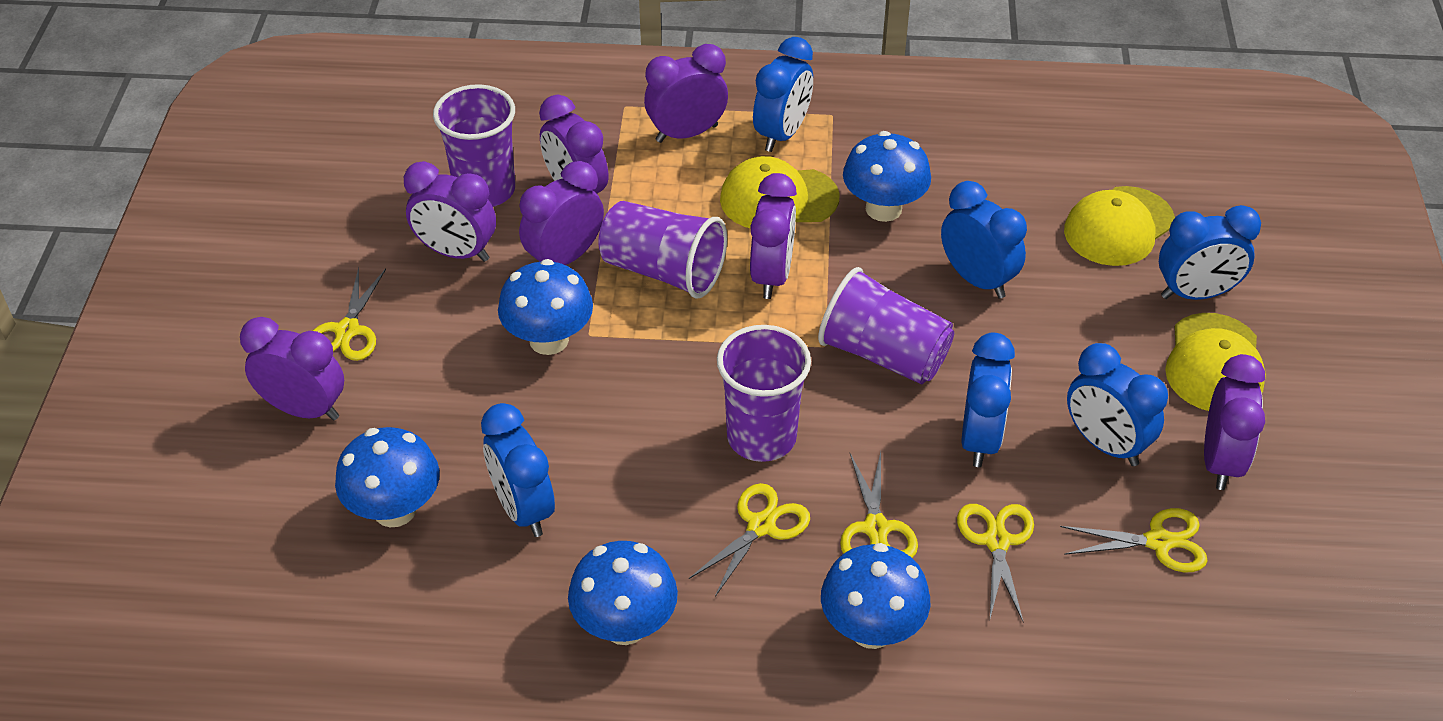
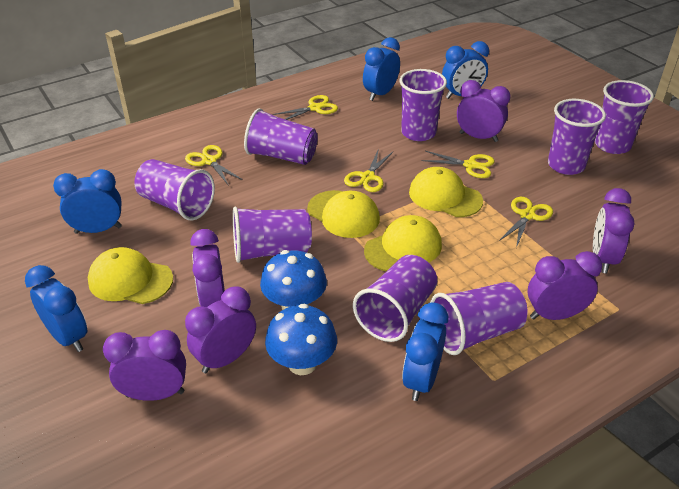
blue clock: [481,403,555,537] [753,37,813,152] [941,181,1027,299] [961,333,1015,467] [1067,343,1168,466] [1159,205,1261,300] = 6 -> [25,265,87,352] [53,169,122,234] [363,37,400,101] [402,302,448,401] [442,41,489,99] = 5
blue mushroom: [335,427,440,527] [498,259,593,355] [568,541,678,645] [821,543,930,649] [843,131,931,222] = 5 -> [260,250,327,310] [265,304,337,375] = 2
purple clock: [240,317,344,421] [404,161,496,262] [519,161,604,265] [539,95,608,194] [644,44,728,143] [750,173,797,299] [1204,354,1265,490] = 7 -> [103,330,186,401] [185,286,256,373] [190,229,225,307] [457,80,511,142] [528,251,602,320] [593,188,635,273] = 6
purple cup: [433,84,515,207] [598,201,727,298] [717,325,811,462] [818,267,954,384] = 4 -> [134,159,215,221] [233,207,312,263] [244,108,318,165] [353,255,437,342] [400,69,447,141] [430,282,528,355] [548,99,606,175] [595,80,654,154] = 8
yellow cap: [720,156,840,228] [1064,186,1175,266] [1165,313,1266,411] = 3 -> [88,247,173,304] [307,190,380,238] [364,215,442,271] [409,167,483,217] = 4

